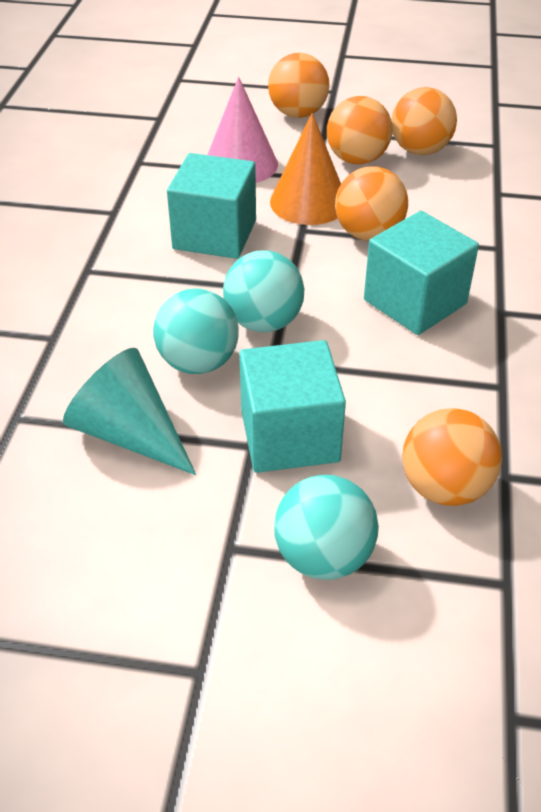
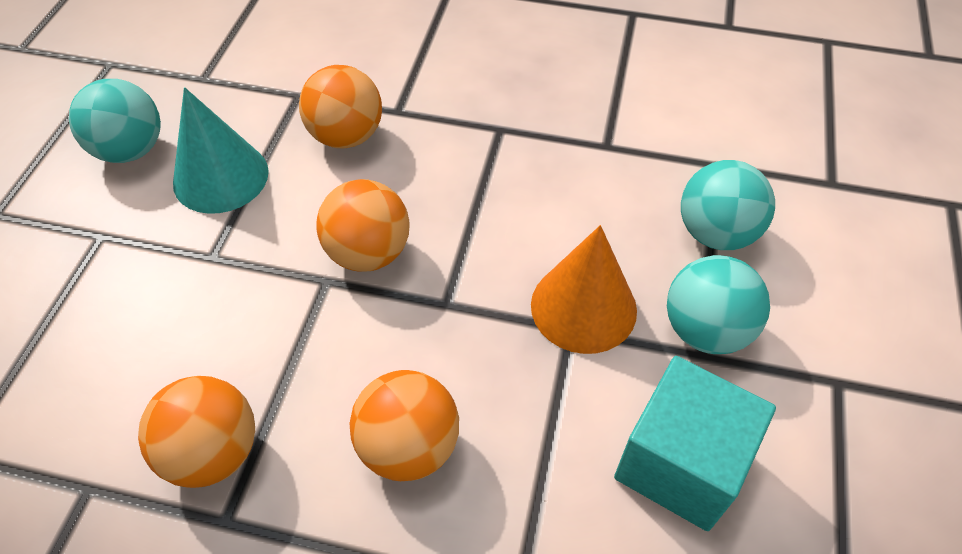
orange ball: [268,53,330,118] [327,96,393,165] [335,166,408,241] [391,87,457,155] [402,408,502,506] = 5 -> [138,376,255,488] [299,65,382,149] [316,179,409,272] [350,370,459,481] = 4
pink cone: [207,77,278,183] = 1 -> none = 0
turquoise cube: [167,153,256,259] [239,340,346,473] [364,211,479,335] = 3 -> [614,356,776,531] = 1

